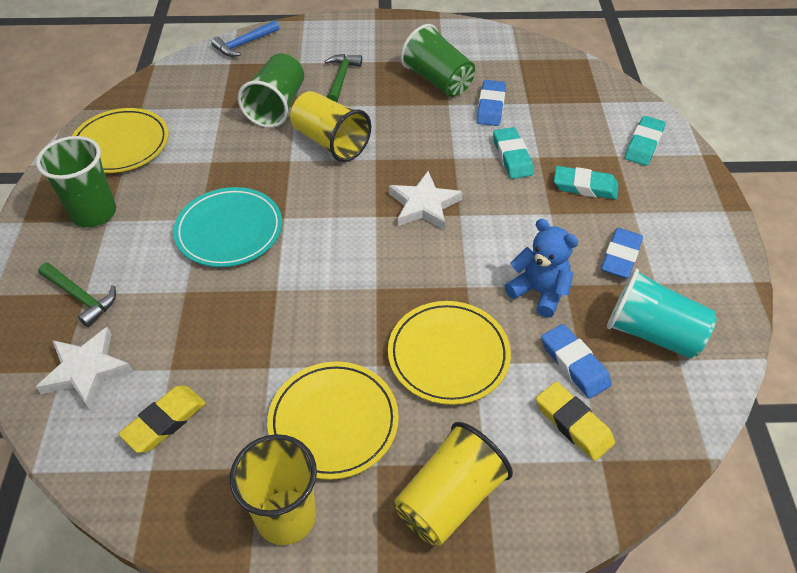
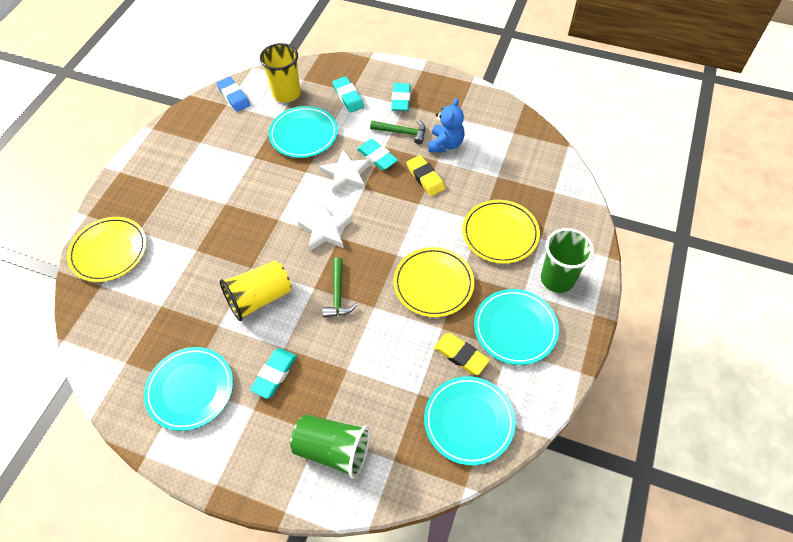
blue eraser: [477,80,506,126] [542,324,612,399] [601,228,643,279] = 3 -> [217,77,250,112] = 1
blue hammer: [211,20,279,57] = 1 -> none = 0
green cup: [36,136,116,227] [238,53,304,128] [401,24,475,97] = 3 -> [290,414,370,479] [541,228,594,293] = 2
turquoise cup: [607,268,717,359] = 1 -> none = 0
turquoise eraser: [493,127,533,179] [554,166,618,200] [625,116,666,166] = 3 -> [250,348,297,399] [332,76,364,113] [357,139,398,170] [391,83,411,111] = 4
turquoise plate: [173,187,282,267] = 1 -> [144,347,233,431] [269,106,338,158] [424,376,516,466] [474,289,559,365] = 4
yellow cup: [230,434,317,545] [290,91,371,162] [394,422,513,546] = 3 -> [220,260,291,321] [260,43,301,103] = 2

